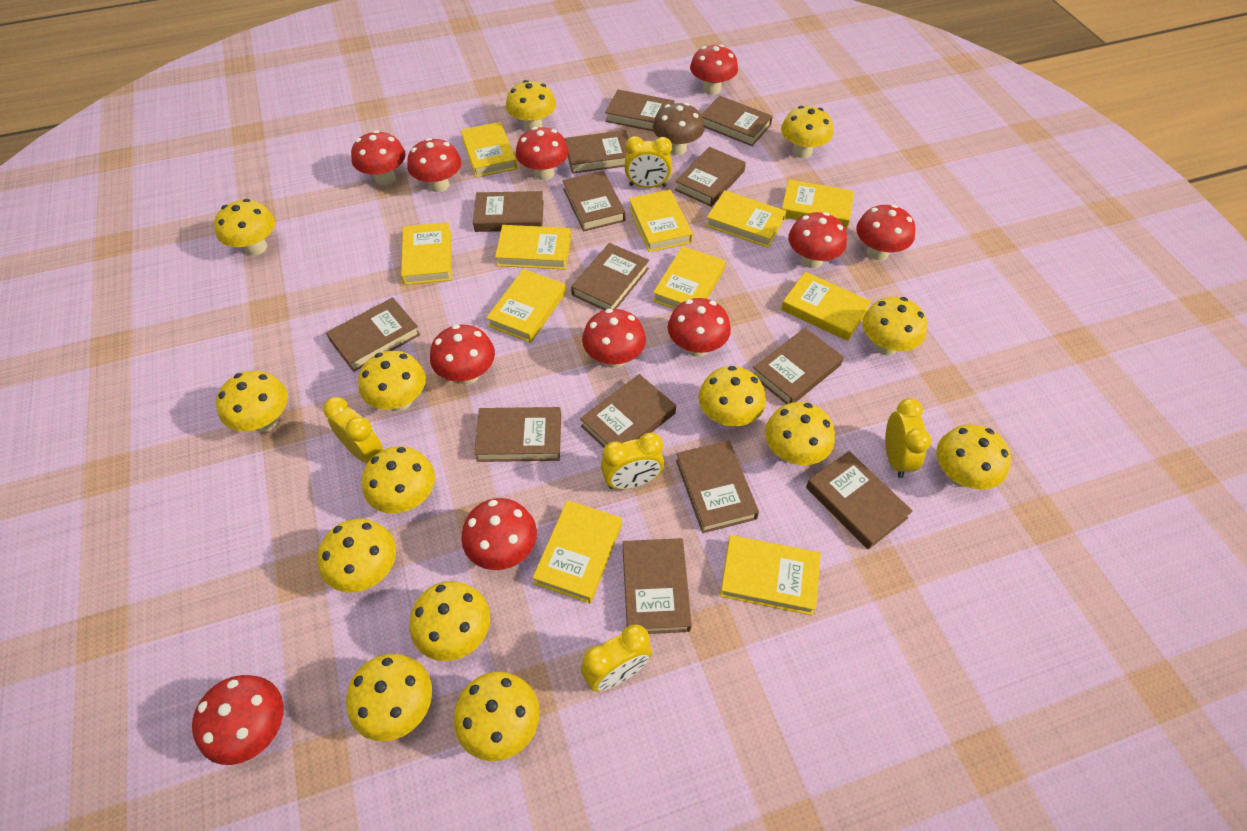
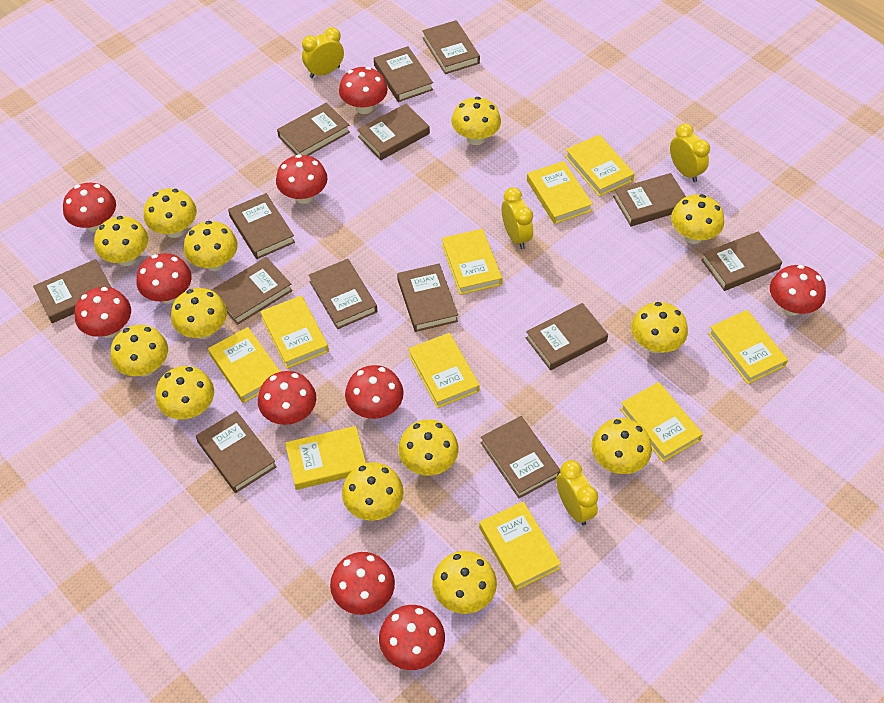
brown mushroom: [653,103,704,155] = 1 -> none = 0
red mushroom: [192,675,284,765] [351,130,405,185] [407,138,461,192] [430,325,495,384] [461,498,537,570] [516,127,569,180] [582,309,646,368] [668,298,731,357] [690,44,738,95] [788,212,847,268] [856,204,915,260] = 11 -> [63,183,116,232] [75,287,131,338] [137,253,192,304] [258,371,316,425] [276,154,327,204] [330,552,395,615] [339,67,388,114] [345,365,404,419] [379,605,445,670] [770,265,826,316] = 10
yellow book: [401,222,452,285] [461,122,517,177] [486,269,566,343] [495,225,571,270] [533,500,622,603] [629,190,693,252] [653,246,725,309] [706,190,787,248] [720,535,821,615] [781,272,871,341] [782,180,854,229] = 11 -> [208,327,280,403] [260,295,329,368] [285,426,366,490] [408,333,480,408] [442,229,502,295] [479,501,561,590] [527,161,593,224] [565,134,634,197] [620,382,703,462] [708,310,788,384] = 10
yellow clock: [323,397,383,463] [581,625,652,692] [601,433,664,490] [625,136,672,188] [885,398,931,478] = 5 -> [302,27,344,78] [502,187,533,249] [556,460,598,525] [670,123,710,182] = 4
yellow mushroom: [214,199,275,255] [216,371,288,432] [318,519,396,593] [346,654,432,741] [358,351,426,411] [362,446,435,513] [410,581,490,661] [454,672,540,761] [506,80,556,131] [698,366,766,427] [765,402,835,465] [781,106,833,158] [862,297,927,355] [936,424,1011,490] = 14 -> [94,216,148,266] [111,325,168,376] [144,188,197,238] [155,366,214,420] [171,288,227,339] [184,221,238,271] [342,462,404,521] [398,419,458,476] [432,551,497,614] [452,97,501,145] [591,418,652,474] [631,302,688,353] [671,194,724,244] = 13

